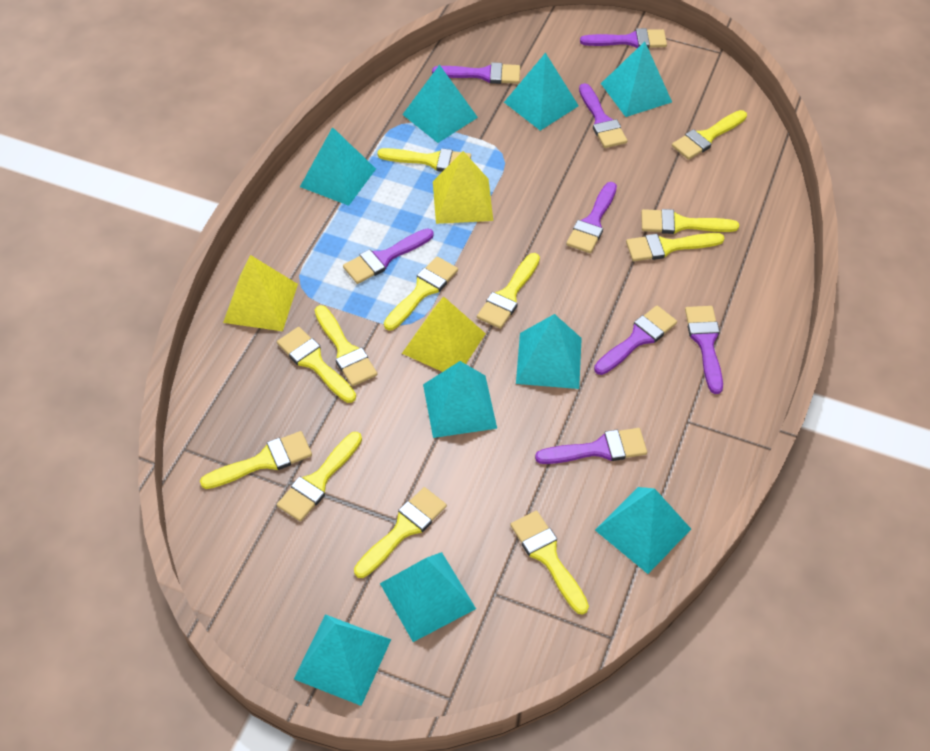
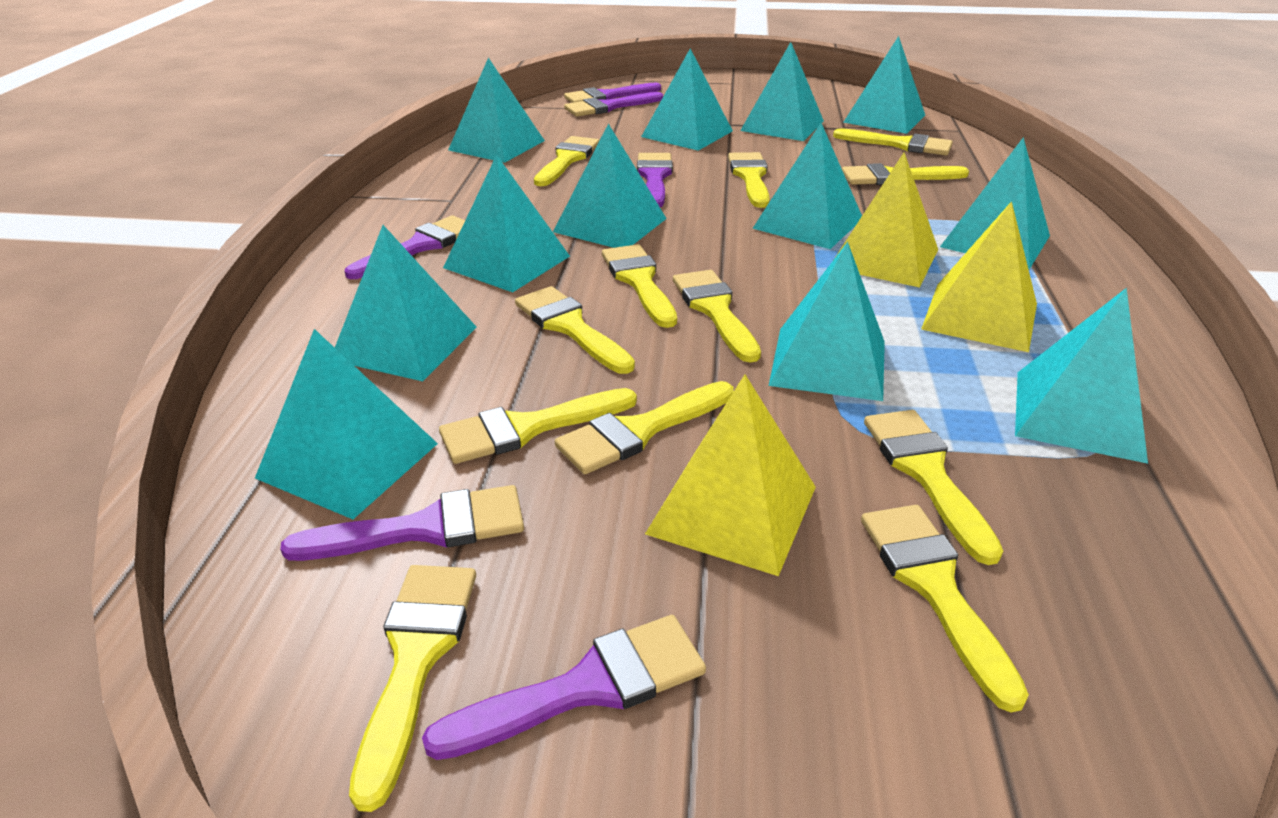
purple brush: [343,228,434,284] [432,62,520,84] [535,428,647,464] [566,182,617,253] [579,83,627,148] [580,28,667,48] [594,306,677,375] [685,306,723,394] = 8 -> [280,485,524,561] [345,215,465,279] [422,615,706,760] [564,82,661,103] [564,92,663,117] [637,153,673,207] = 6
turquoise pyramid: [294,614,391,706] [300,127,376,206] [380,552,476,642] [402,65,478,143] [423,361,497,438] [504,53,579,131] [516,314,582,389] [595,487,691,574] [601,42,672,117] = 9 -> [255,329,438,519] [335,225,477,381] [443,154,570,292] [448,58,545,163] [553,124,667,248] [641,49,733,151] [740,42,824,141] [752,123,862,249] [769,242,885,401] [843,36,925,134] [940,137,1050,269] [1015,288,1148,464] = 12

